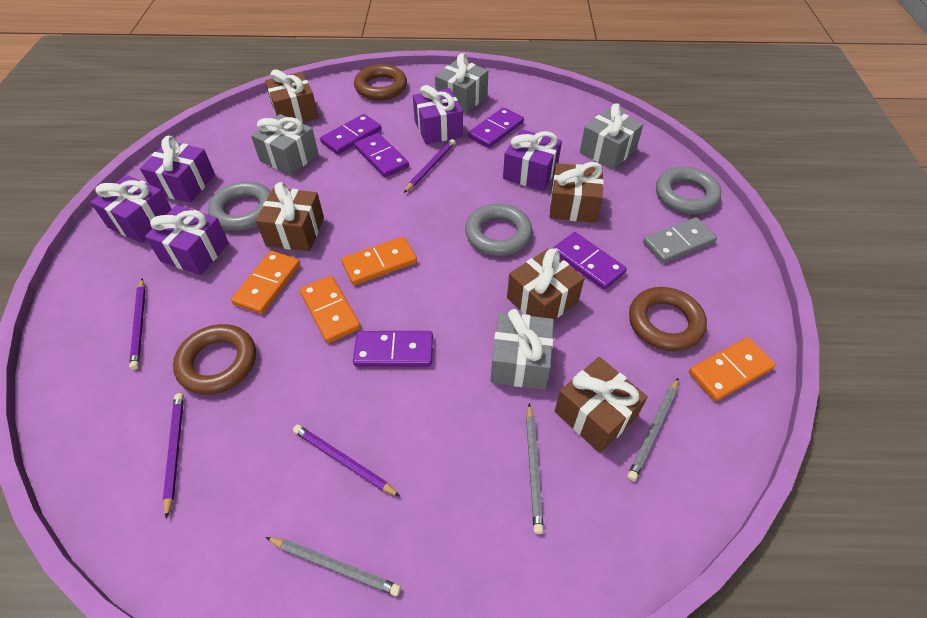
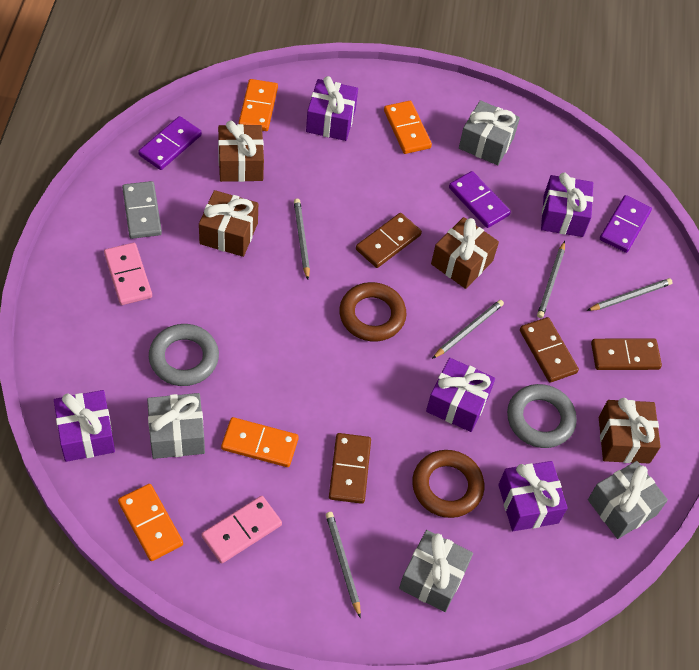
brown domino: none = 0 -> [329,433,371,504] [356,213,422,268] [520,317,579,383] [591,339,662,370] = 4
brown gift: [256,182,324,251] [265,69,318,123] [507,248,584,319] [550,162,604,223] [555,357,648,453] = 5 -> [199,190,258,257] [218,121,264,182] [431,217,499,289] [599,398,661,463] = 4
brown ring: [173,324,256,395] [354,64,407,100] [629,287,707,351] = 3 -> [339,282,406,342] [412,450,484,518] = 2
grey pencil: [266,537,401,596] [526,403,544,534] [627,378,678,481] = 3 -> [294,199,310,280] [326,512,361,618] [432,300,504,359] [537,241,565,318] [587,278,673,311] = 5
grey ring: [208,181,271,231] [465,204,532,256] [656,167,721,214] = 3 -> [149,324,219,386] [507,384,577,448] = 2
pink domino: none = 0 -> [104,243,152,305] [202,496,282,564] = 2
purple domino: [320,114,382,155] [353,331,433,367] [354,133,409,178] [468,107,524,148] [553,232,627,290] = 5 -> [138,116,202,170] [449,171,511,228] [600,195,652,253] = 3
purple pencil: [129,278,146,370] [163,393,184,519] [293,424,401,497] [404,139,455,193] = 4 -> none = 0

